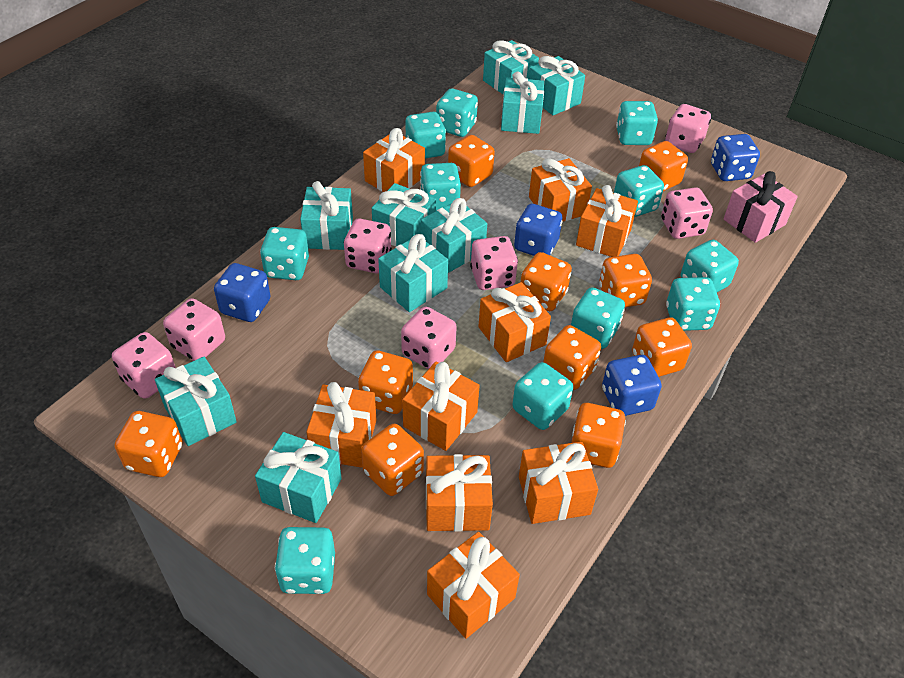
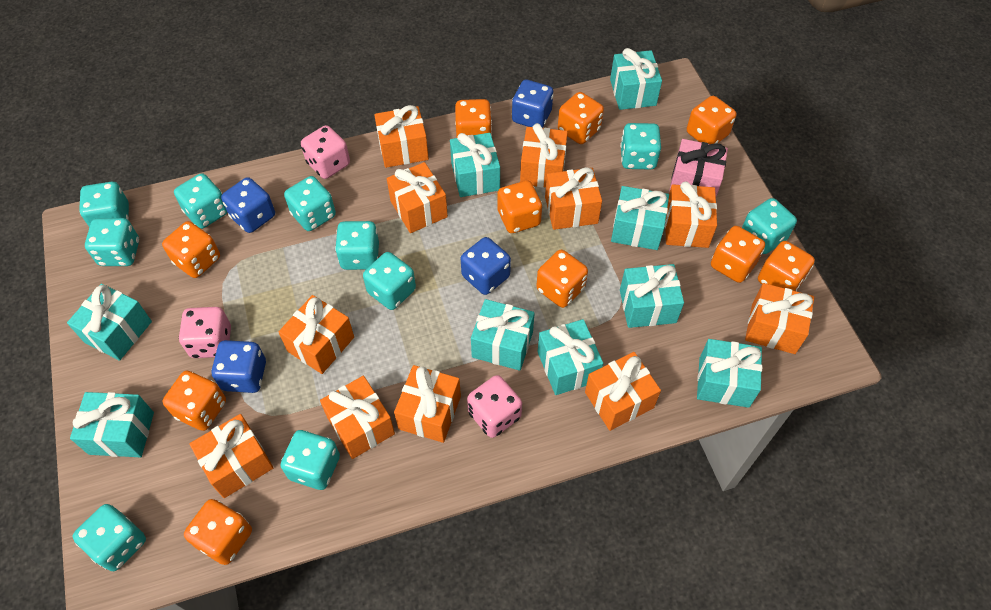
orange gift: [306,382,377,468] [363,128,425,192] [402,362,480,451] [426,454,493,532] [427,532,520,639] [478,282,551,362] [519,442,598,524] [529,158,592,222] [576,185,638,257] = 9 -> [189,414,273,498] [279,295,354,374] [320,376,395,459] [374,105,429,168] [387,162,448,233] [394,365,461,443] [520,123,568,188] [545,167,602,230] [585,352,661,431] [665,181,717,248] [745,283,814,354] = 11
pink dice: [112,332,176,399] [163,298,225,361] [344,219,392,273] [401,307,457,369] [470,236,518,290] [661,187,713,239] [665,104,711,153] = 7 -> [179,307,231,358] [301,125,350,179] [467,375,522,438] = 3
turquoise dice: [260,227,309,280] [275,527,335,594] [406,112,446,158] [420,163,461,211] [436,89,478,137] [512,362,573,430] [571,287,625,349] [614,165,664,217] [616,101,658,145] [666,277,720,331] [681,240,739,292] = 11 -> [73,504,146,571] [79,182,129,227] [85,218,139,266] [174,173,227,229] [281,430,340,490] [284,176,336,231] [335,221,379,270] [363,252,416,310] [620,123,661,169] [742,198,797,254] = 10

